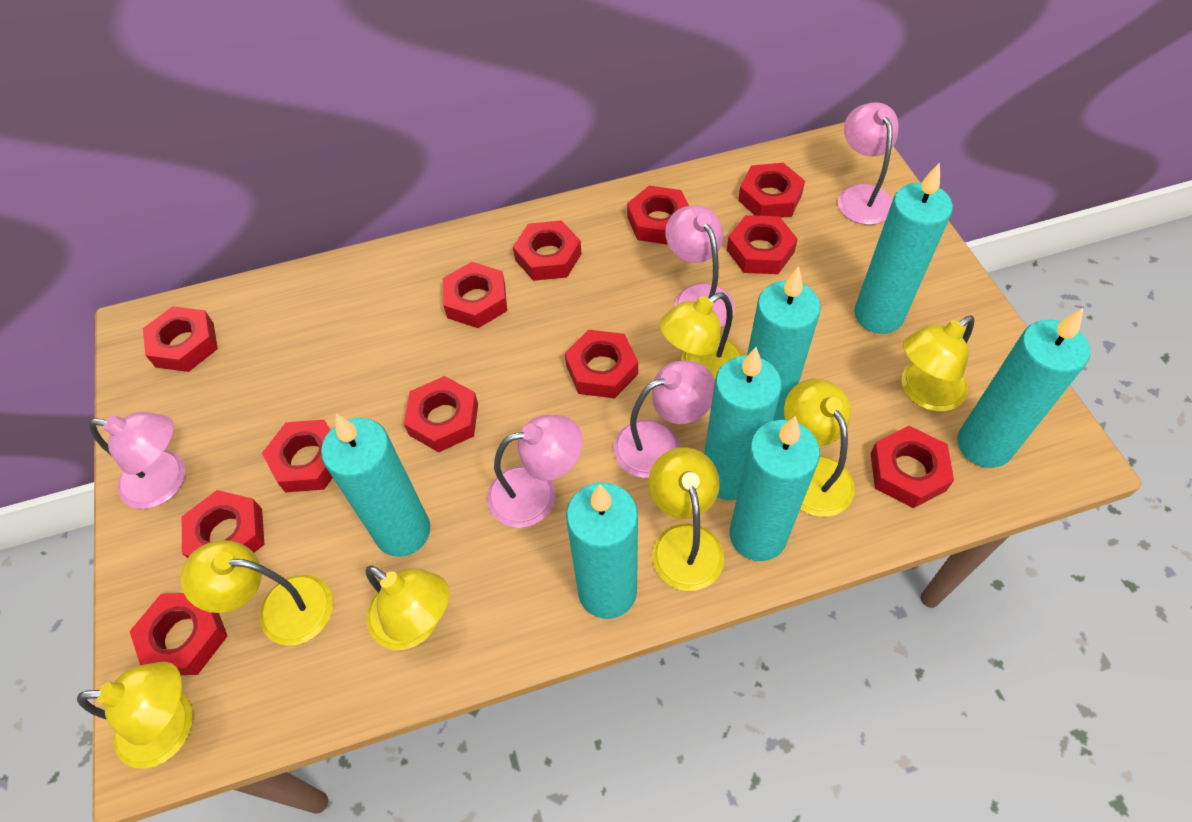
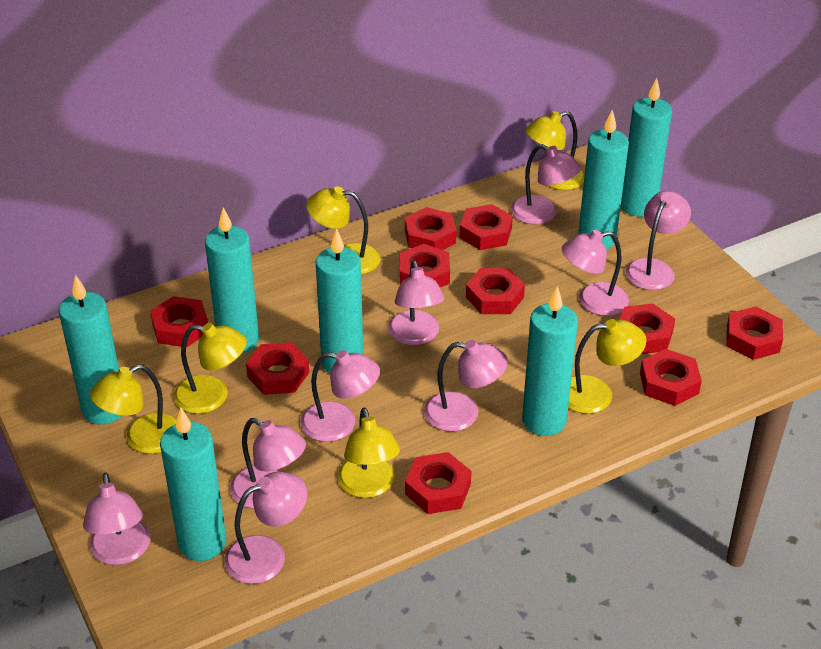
pink lamp: [89,412,185,509] [487,415,582,528] [614,361,715,478] [665,205,735,327] [838,102,899,225] = 5 -> [83,473,150,565] [224,472,307,584] [230,418,306,509] [300,350,380,442] [388,260,445,345] [424,340,508,432] [511,144,581,224] [562,230,629,316] [626,191,691,290] = 9
red nut: [130,593,227,675] [143,306,218,372] [182,490,265,558] [262,420,333,492] [404,376,478,452] [443,262,507,328] [513,220,582,281] [565,330,638,398] [627,186,689,245] [727,215,798,274] [738,163,805,218] [870,426,954,508] = 12 -> [150,296,208,348] [246,342,309,395] [400,244,450,287] [405,207,457,250] [405,452,471,514] [459,204,513,250] [466,268,525,314] [619,303,675,354] [640,349,702,406] [726,307,783,360] = 10
yellow lamp: [77,661,193,769] [180,540,333,646] [365,566,449,650] [648,447,724,591] [660,292,743,379] [784,378,855,517] [901,315,975,412] = 7 -> [90,365,177,454] [174,323,247,414] [306,186,380,274] [337,407,400,498] [525,111,585,190] [568,319,647,414] = 6

